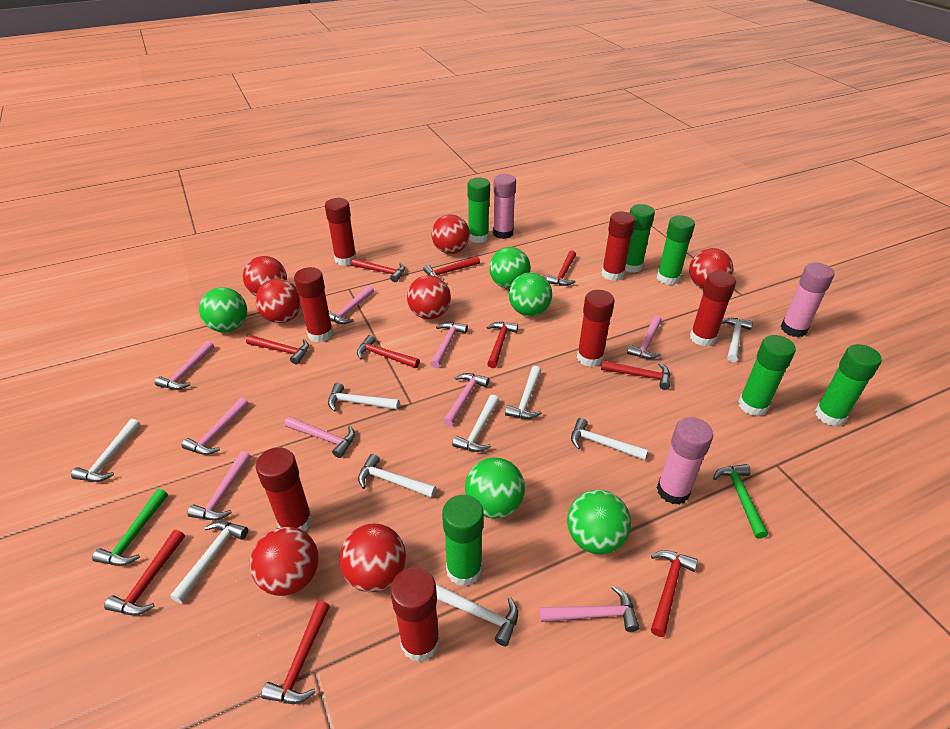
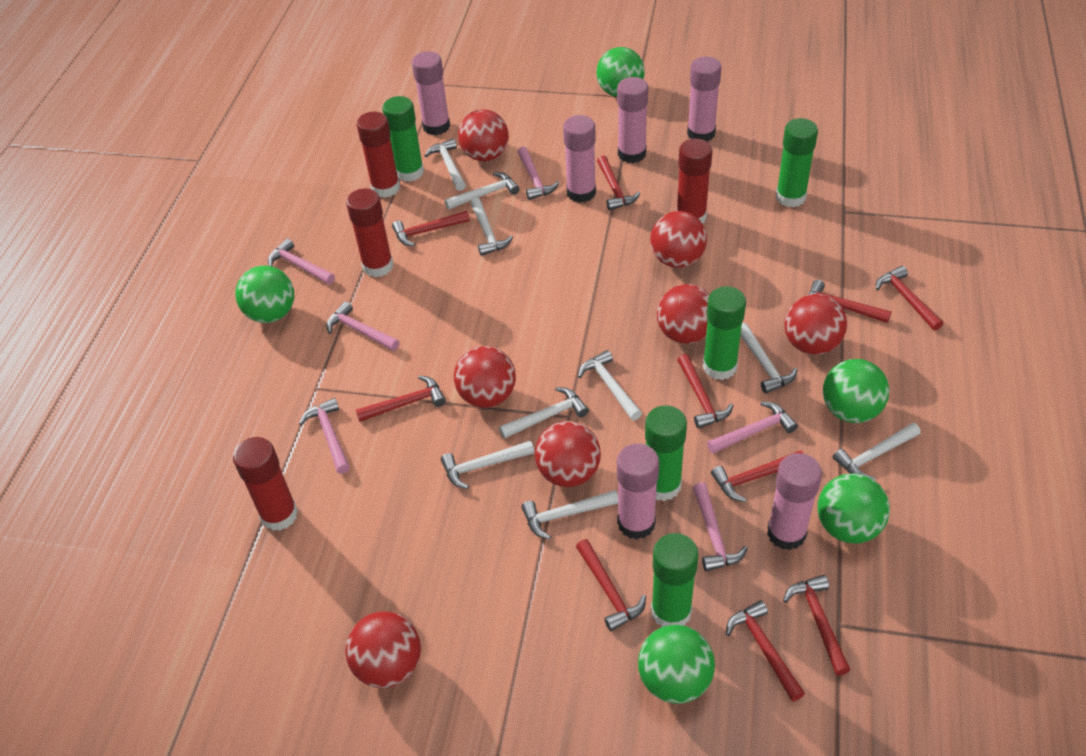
green glue stick: [442,495,484,586] [467,178,490,243] [625,204,655,273] [657,215,695,285] [738,335,796,416] [815,344,882,426] = 6 -> [383,96,424,182] [645,405,687,501] [651,533,699,627] [703,286,746,380] [776,118,818,207] = 5
green hammer: [92,489,168,566] [713,464,768,539] = 2 -> none = 0
pink glue stick: [493,174,516,239] [657,417,713,504] [781,263,835,337] = 3 -> [412,51,450,135] [563,115,596,203] [617,77,648,163] [617,444,659,539] [687,56,722,142] [767,453,822,550] = 6
pink hammer: [155,341,214,390] [182,397,249,455] [187,451,251,520] [284,416,355,458] [329,286,374,324] [430,322,468,368] [443,373,489,426] [539,585,640,632] [627,315,662,359] = 9 -> [268,238,335,285] [299,398,350,474] [326,301,399,351] [517,146,559,200] [693,482,748,571] [707,401,798,454] = 6
red glue stick: [256,447,313,532] [294,267,333,342] [325,198,357,266] [390,567,440,662] [577,290,615,367] [602,211,635,281] [690,271,736,346] = 7 -> [233,437,298,531] [346,188,393,277] [357,112,400,198] [676,139,713,224] = 4

